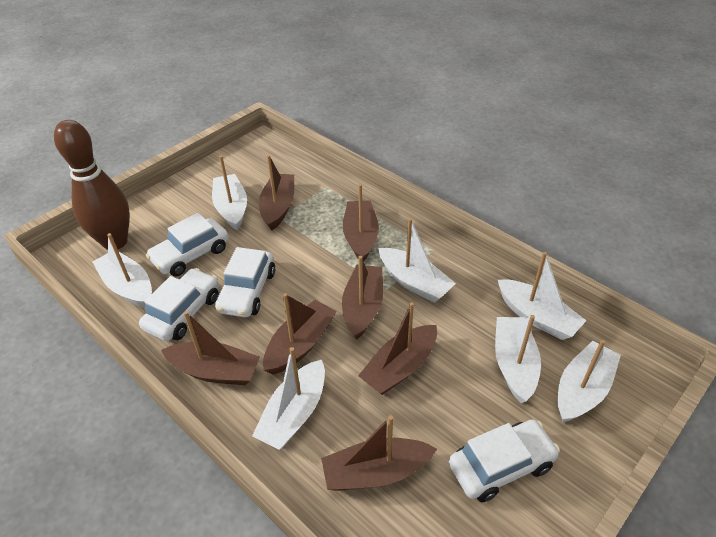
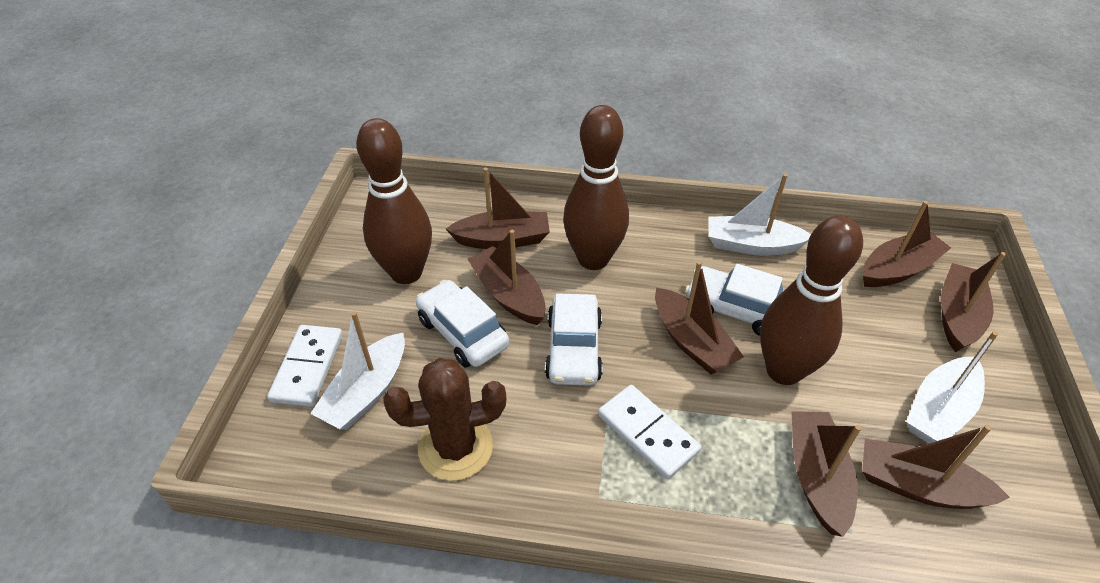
brown bowling pin: [54,120,130,250] = 1 -> [357,118,432,284] [563,105,629,270] [760,216,863,385] = 3
brown cactus: none = 0 -> [383,358,506,481] = 1
white boat: [93,233,152,308] [212,155,247,231] [252,347,325,450] [378,218,456,303] [495,315,541,403] [498,252,587,340] [558,340,621,423] = 7 -> [310,311,405,430] [708,174,811,256] [906,331,998,444] = 3
white car: [139,268,219,341] [146,213,229,276] [215,247,275,317] [449,419,560,502] = 4 -> [416,280,509,368] [545,294,603,386] [685,264,783,336] = 3
white domino: none = 0 -> [267,325,343,407] [598,385,701,479] = 2

